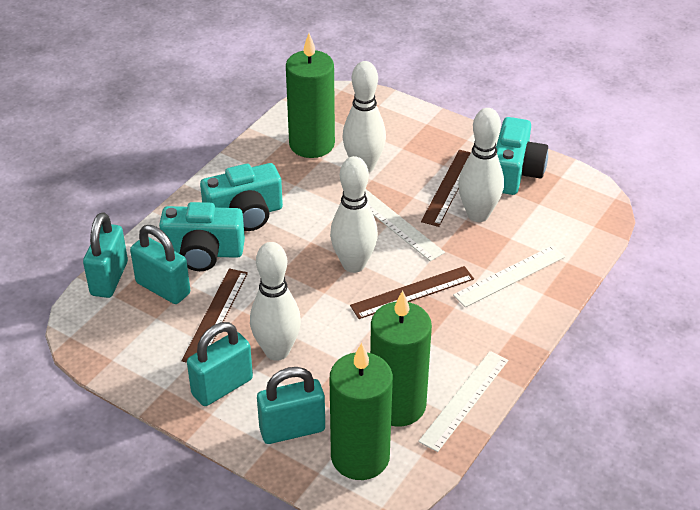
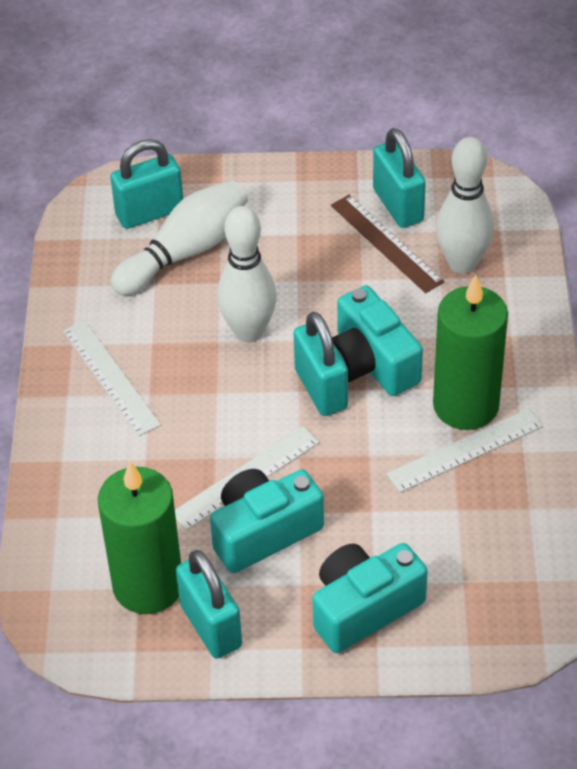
brown ruler: [182,268,248,363] [350,266,474,319] [421,150,471,227] = 3 -> [331,195,444,293] = 1
green candle: [286,33,335,158] [329,343,393,480] [370,290,432,427] = 3 -> [98,461,181,614] [433,275,508,430] = 2
white bowling pin: [250,242,301,361] [330,156,378,273] [343,61,386,173] [458,108,504,222] = 4 -> [110,180,248,295] [217,206,277,343] [436,137,494,274] = 3

